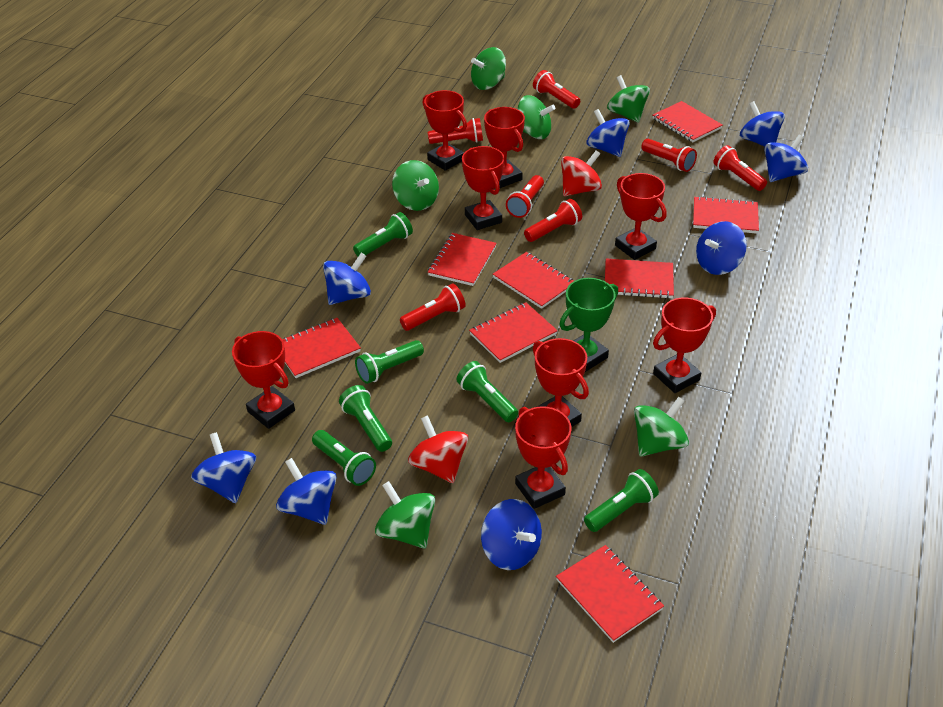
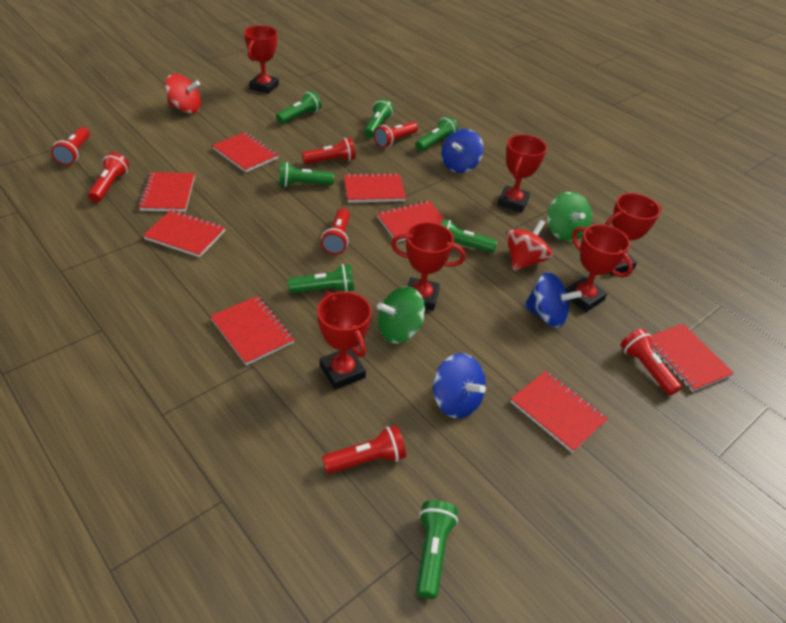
blue spinning top: [191,432,256,503] [276,458,337,525] [323,253,371,305] [481,499,542,570] [587,109,630,157] [696,221,747,275] [740,101,785,147] [764,135,808,182] = 8 -> [433,353,486,418] [441,129,484,173] [524,272,582,328] = 3
green flashlight: [312,430,376,486] [339,385,392,452] [353,212,413,256] [355,340,424,384] [457,361,518,422] [584,469,659,532] = 6 -> [276,91,322,124] [279,162,334,187] [288,264,354,293] [364,98,394,138] [415,116,458,151] [416,500,458,599] [441,219,497,253] = 7
green spinning top: [375,481,435,548] [392,160,439,211] [471,47,506,90] [518,95,555,139] [607,75,650,123] [634,397,689,457] = 6 -> [377,286,425,343] [547,192,592,241] = 2
green trophy: [559,278,618,372] = 1 -> none = 0
red trophy: [232,331,295,429] [423,90,467,171] [462,146,504,230] [484,107,525,188] [515,406,571,509] [533,338,589,427] [615,173,667,260] [653,297,716,393] = 8 -> [244,25,279,94] [317,292,372,390] [391,222,466,311] [497,134,547,213] [566,224,633,312] [605,193,662,276] = 6

